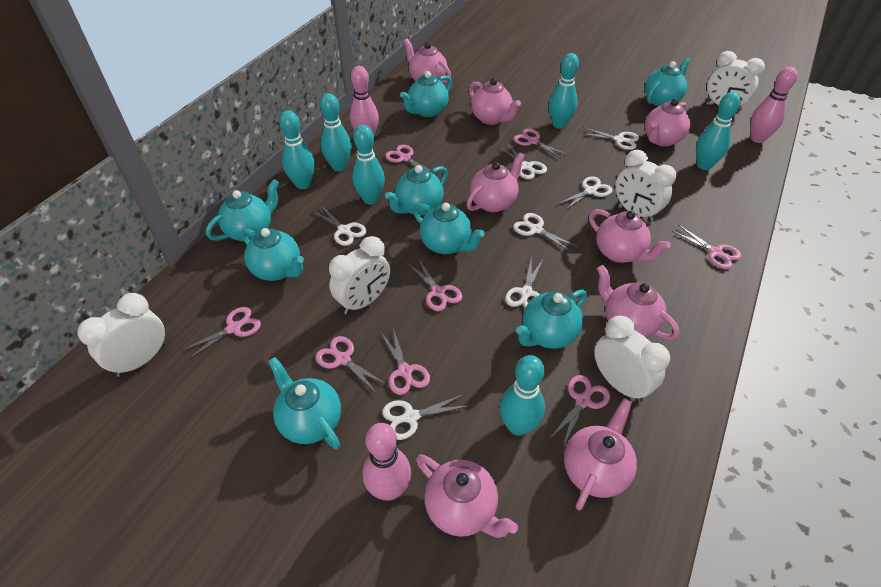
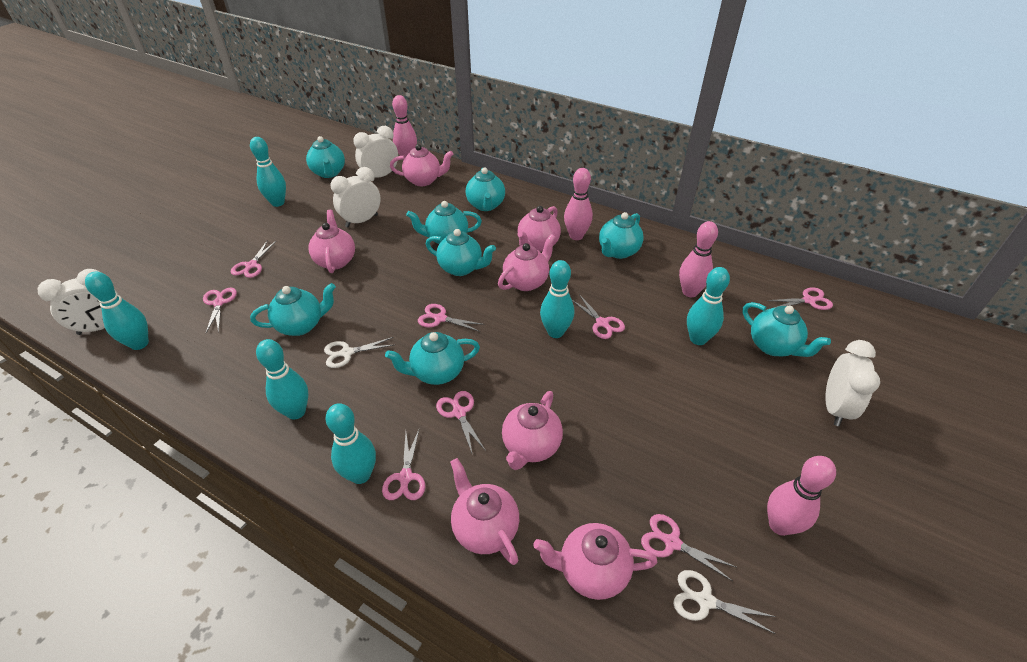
pink bowling pin: [350,66,379,135] [362,423,411,501] [750,67,798,143] = 3 -> [392,95,417,160] [564,168,593,240] [679,221,718,297] [767,456,836,536] = 4
pink teapot: [403,39,451,83] [416,454,518,538] [466,152,525,212] [469,78,521,125] [564,398,637,510] [589,209,671,263] [597,265,680,340] [645,99,690,147] = 8 -> [308,210,355,273] [390,144,453,186] [450,458,519,565] [498,234,556,291] [502,391,563,470] [517,206,561,252] [533,523,657,600] = 7
white clock: [77,293,165,377] [329,236,390,314] [594,316,670,403] [615,150,676,222] [706,51,765,111] = 5 -> [38,269,118,335] [331,167,381,228] [353,126,398,178] [825,340,880,426] = 4
white scissors: [312,205,367,246] [382,394,468,440] [498,143,547,179] [505,260,543,308] [513,213,578,253] [556,176,612,211] [580,127,639,150] = 7 -> [324,337,394,368] [673,570,776,634] = 2

